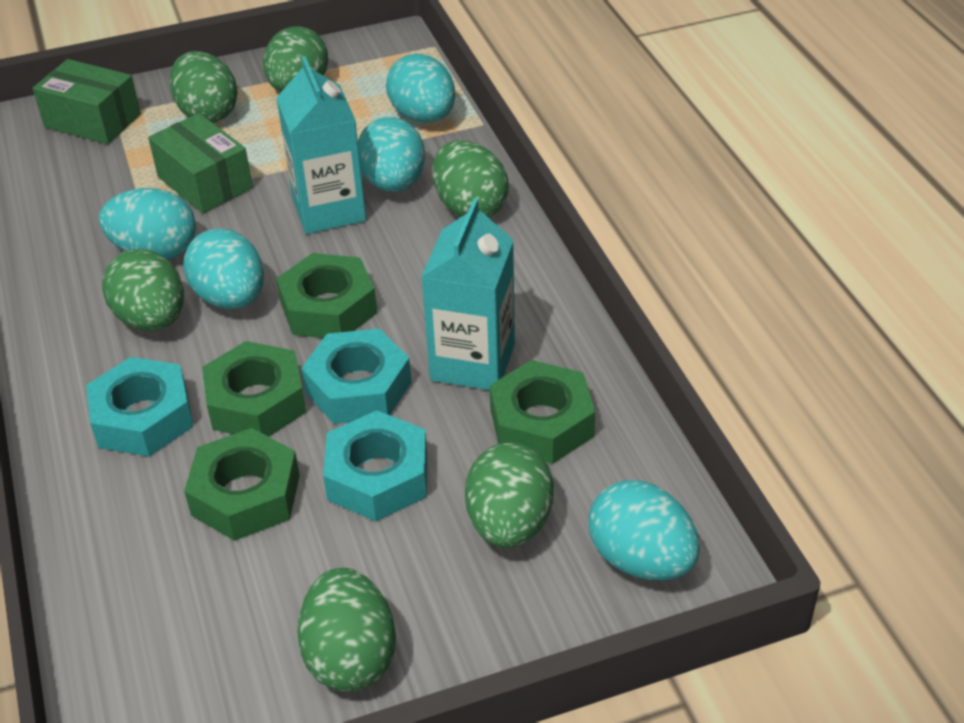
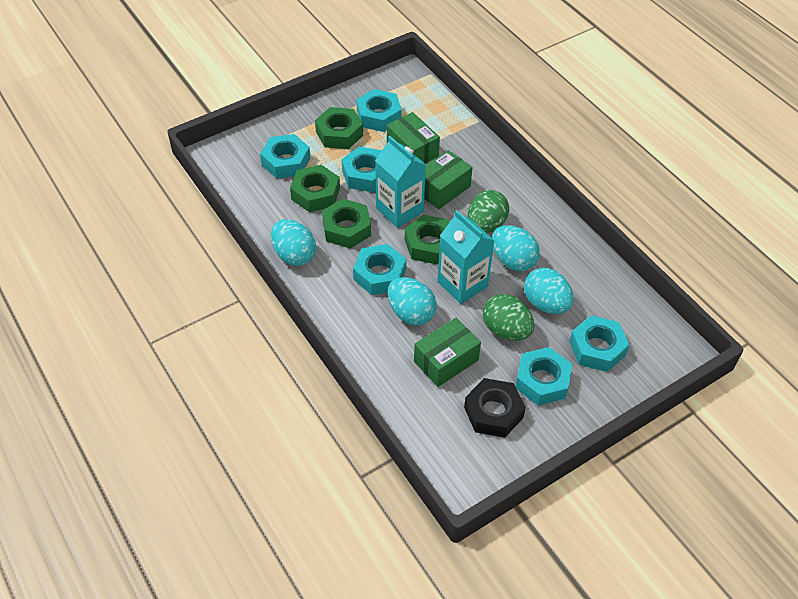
black nut: none = 0 -> [464,378,526,438] = 1
green box: [33,59,141,144] [148,113,253,214] = 2 -> [387,112,440,164] [414,318,481,387] [424,150,473,209] = 3
green egg: [102,249,184,331] [170,51,238,123] [263,26,328,92] [297,568,396,692] [433,141,509,217] [465,442,554,548] = 6 -> [468,190,509,233] [483,294,534,341] = 2
turquoise egg: [99,188,196,260] [183,229,264,309] [358,117,425,192] [386,53,455,123] [588,480,700,580] = 5 -> [271,219,316,266] [388,277,437,325] [492,225,540,271] [524,268,573,314] = 4
turquoise nut: [86,357,194,457] [301,329,412,424] [323,410,427,521] = 3 -> [260,134,311,179] [342,147,382,192] [353,244,406,295] [356,89,402,132] [515,347,572,406] [569,315,629,372] = 6

